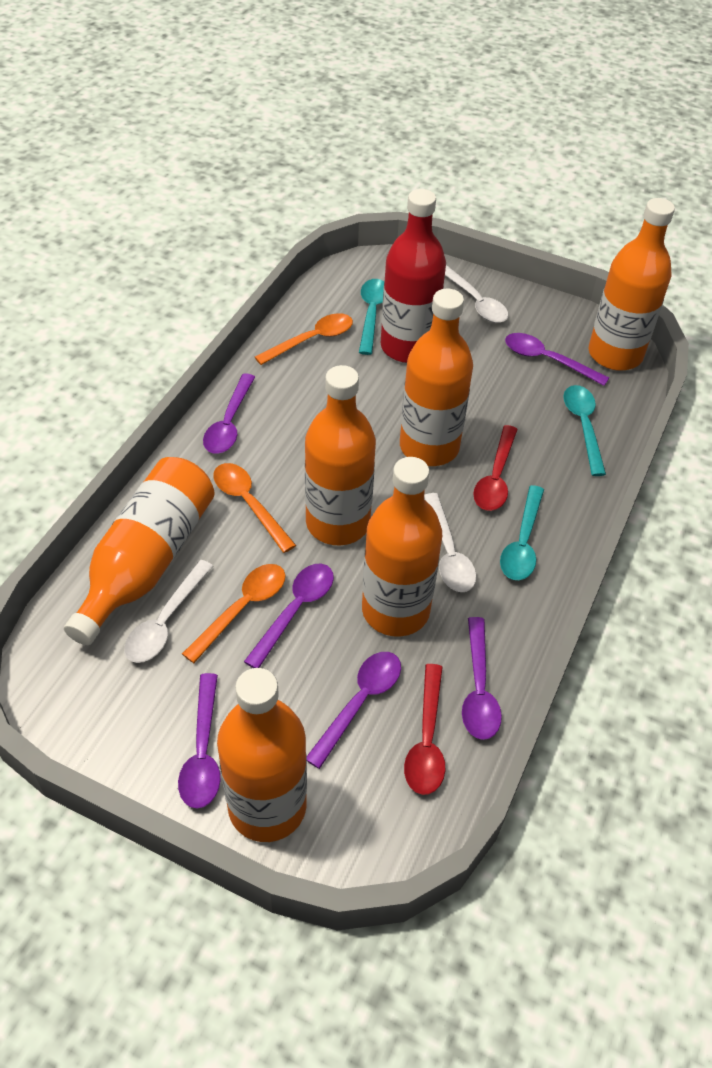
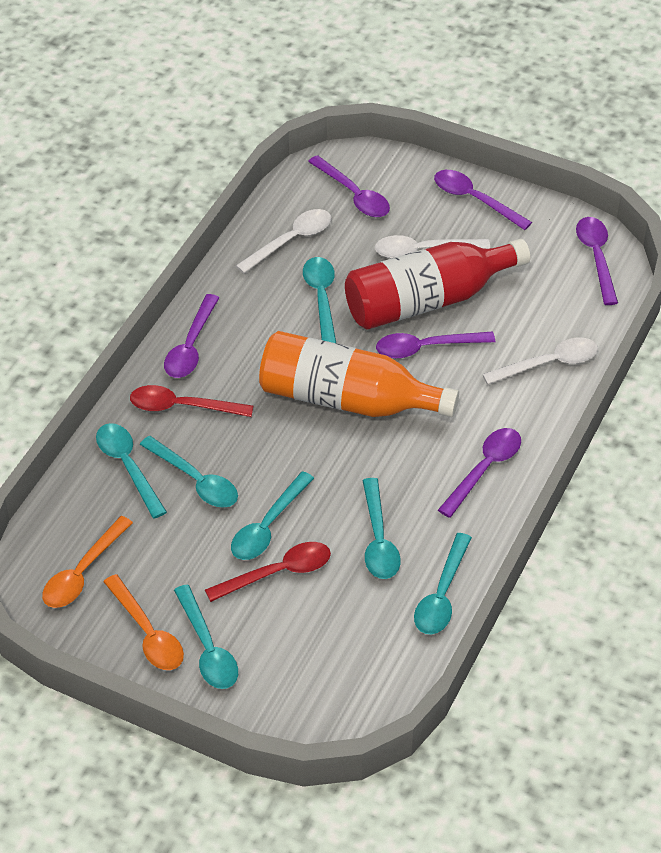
orange bottle: [64,457,215,645] [217,668,307,842] [305,365,376,545] [362,457,442,637] [400,289,473,466] [589,198,675,370] = 6 -> [259,331,459,417] = 1
orange spoon: [182,564,286,663] [213,463,296,553] [255,313,353,365] = 3 -> [42,516,133,608] [103,574,184,670] = 2
turquoise spoon: [359,279,384,355] [500,485,544,580] [563,385,606,476] = 3 -> [96,423,167,519] [140,436,238,508] [174,584,238,689] [231,471,314,560] [303,257,336,343] [362,478,401,579] [414,533,472,634] = 7

